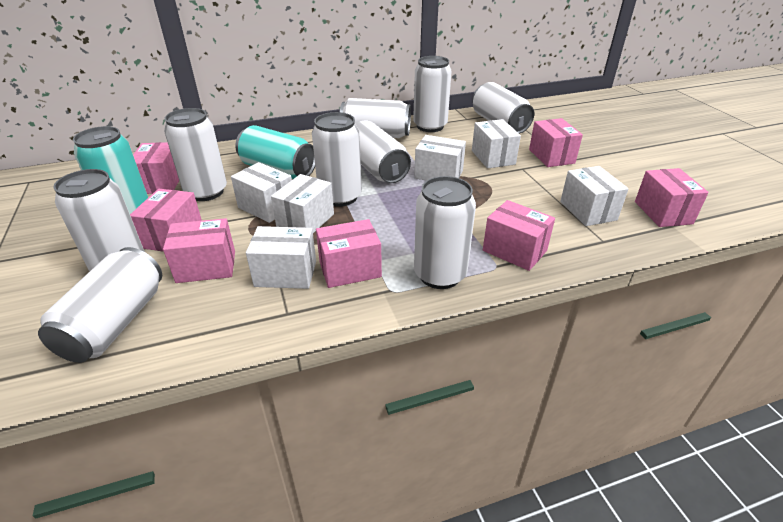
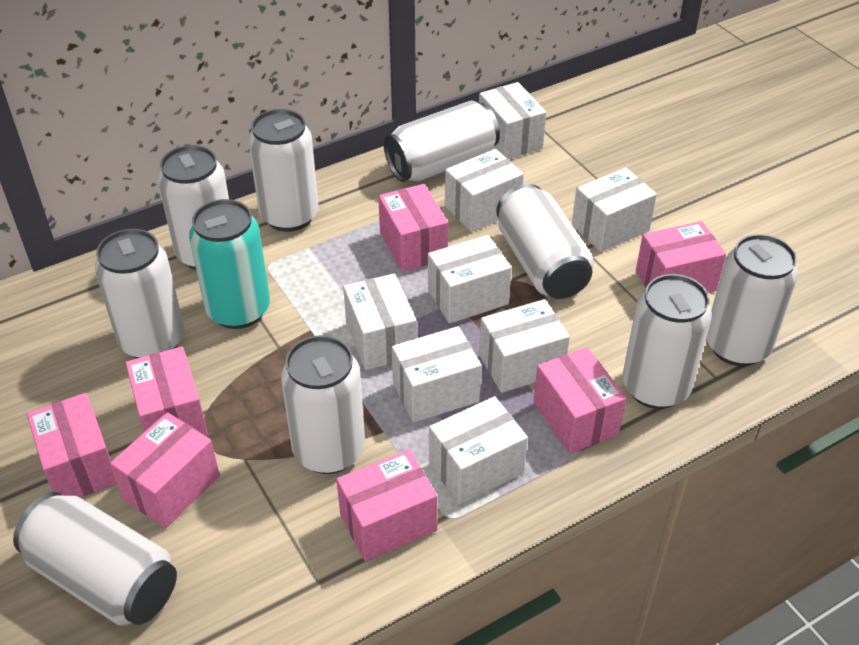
turquoise can: [73,126,148,214] [236,125,315,179] = 2 -> [189,199,270,329] = 1
white box: [231,162,292,223] [246,226,316,289] [271,174,334,233] [414,135,466,181] [472,119,521,169] [560,166,629,226] = 6 -> [343,274,417,370] [392,326,481,423] [428,235,512,324] [429,396,528,505] [445,149,524,232] [479,82,546,159] [479,299,570,393] [572,167,657,252] = 8

